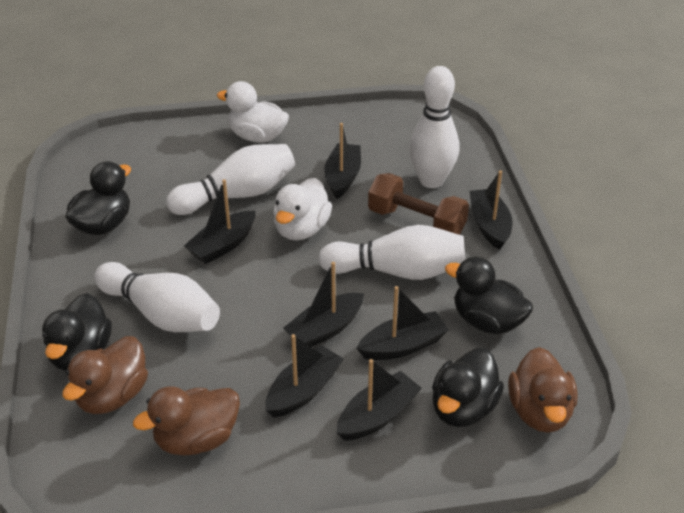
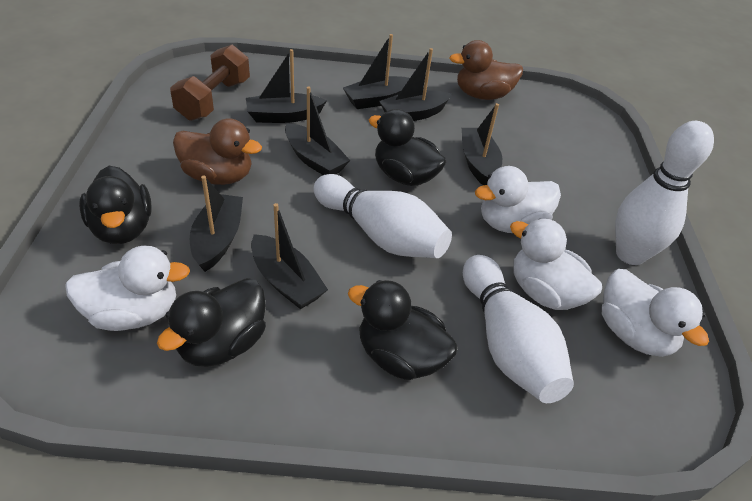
brown duck: [62,336,148,414] [133,386,240,455] [508,347,578,433] = 3 -> [173,118,262,185] [449,40,523,100] = 2
white bowling pin: [94,262,220,332] [166,144,295,215] [318,225,465,280] [409,66,459,188] = 4 -> [313,174,452,258] [463,255,574,403] [615,121,714,265] = 3
white duck: [217,81,289,143] [273,178,332,241] = 2 -> [65,246,190,331] [475,166,561,233] [510,219,602,310] [602,269,709,357] = 4

